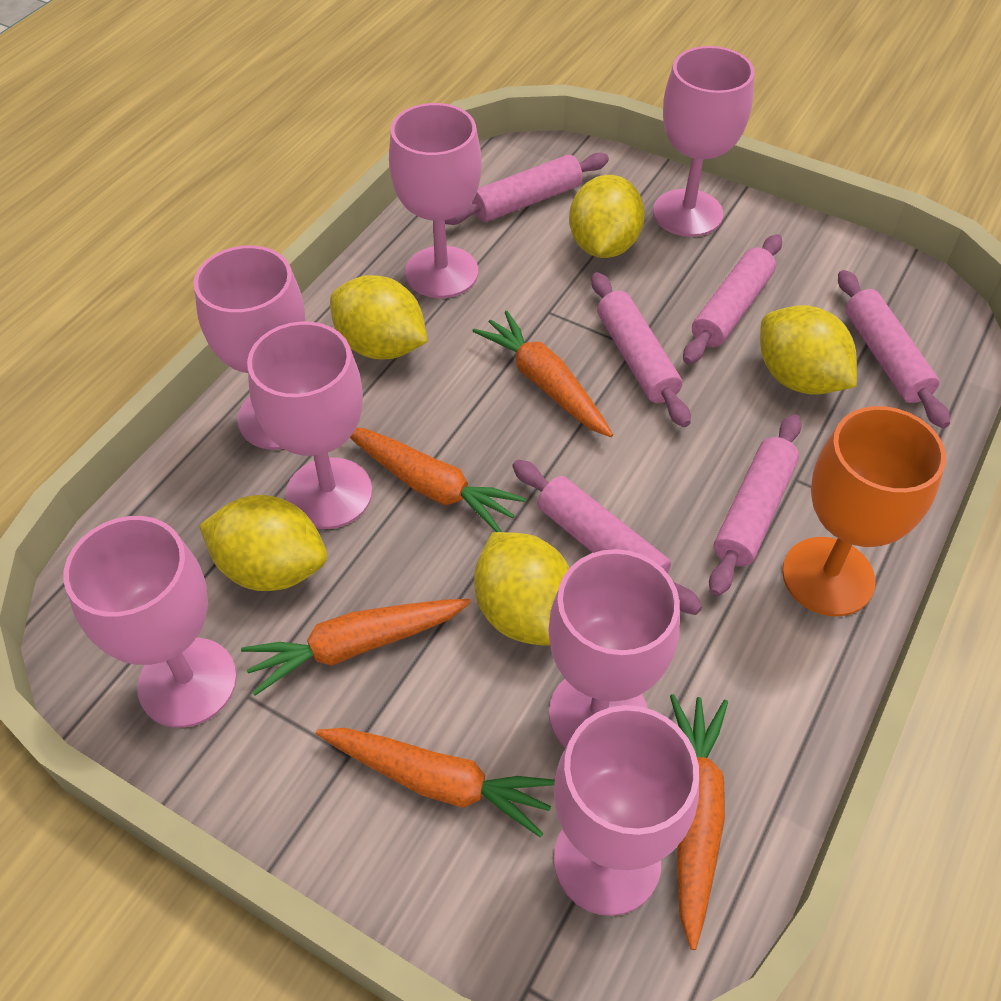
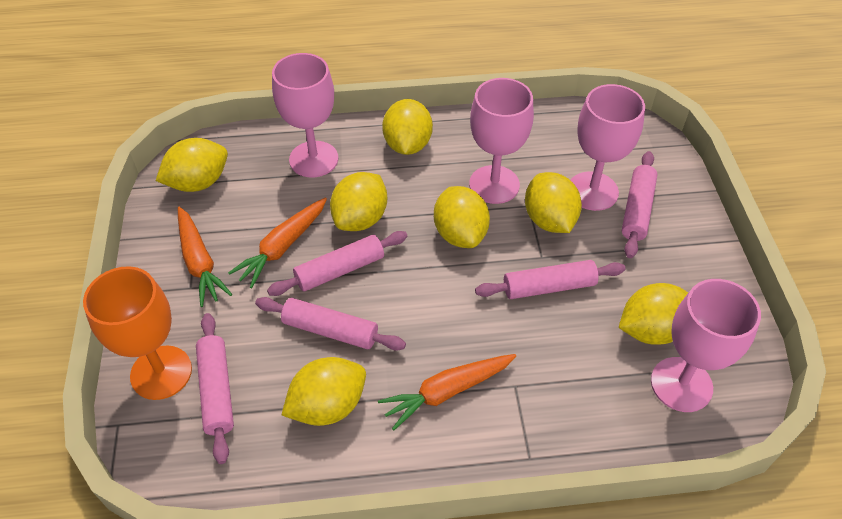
orange carrot: [241,599,471,695] [316,728,555,838] [350,428,526,532] [472,311,613,437] [670,694,728,950] = 5 -> [178,207,232,307] [228,197,327,288] [378,354,516,430] = 3
pink goblet: [64,516,237,728] [194,245,305,450] [247,321,372,529] [389,103,481,298] [548,549,680,748] [554,705,699,916] [653,46,754,237] = 7 -> [272,53,338,177] [469,78,534,204] [571,84,645,211] [651,279,761,412] = 4
pink rolling pin: [445,153,609,225] [512,460,702,615] [591,272,691,427] [683,234,782,365] [709,414,802,596] [838,270,950,428] = 6 -> [196,313,234,464] [255,297,406,351] [267,231,407,296] [475,260,626,299] [622,151,658,258] = 5
yellow lemon: [199,495,327,591] [330,275,428,359] [474,532,569,646] [569,175,645,258] [760,305,857,394] = 5 -> [156,138,228,192] [282,357,366,426] [330,172,387,231] [382,99,433,155] [434,186,490,248] [525,172,582,233] [618,283,688,345] = 7

